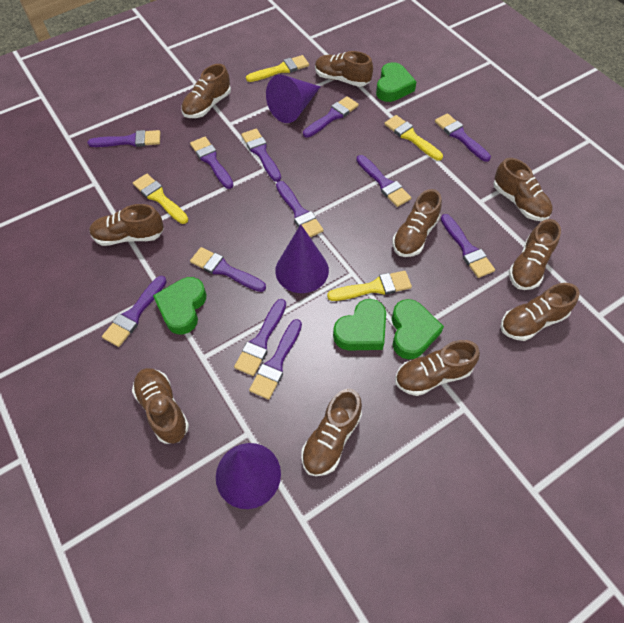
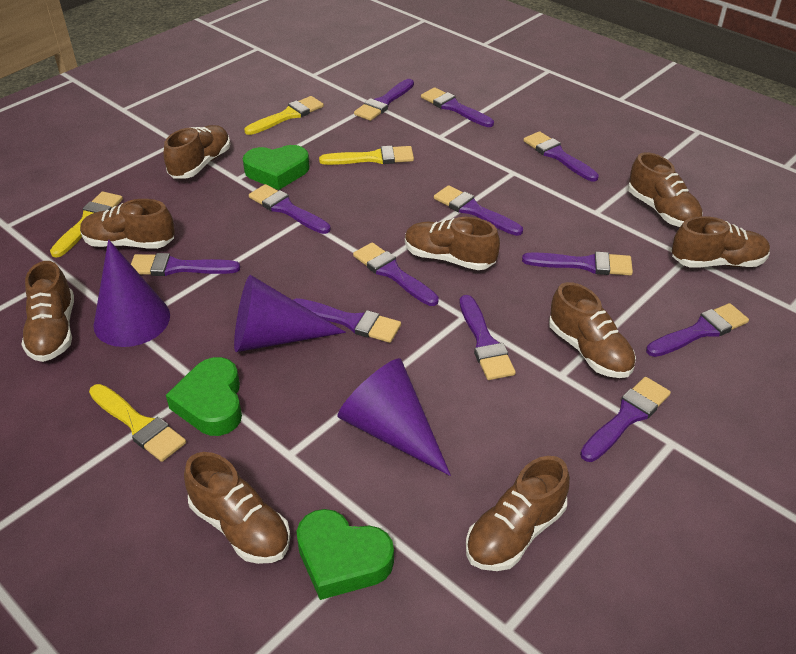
brown shoe: [89,204,164,246] [132,368,189,444] [182,64,231,118] [301,388,362,476] [315,51,373,87] [392,189,442,257] [395,340,480,396] [493,158,553,221] [501,283,579,341] [509,219,561,290] = 10 -> [21,261,74,362] [80,199,175,249] [163,125,230,178] [184,452,291,564] [405,217,500,270] [466,456,570,571] [549,282,636,378] [628,152,703,227] [672,216,770,268] = 9
green heart: [153,277,207,334] [333,299,386,350] [376,62,417,102] [392,299,444,360] = 4 -> [166,357,242,436] [243,145,310,190] [297,509,394,600] = 3

